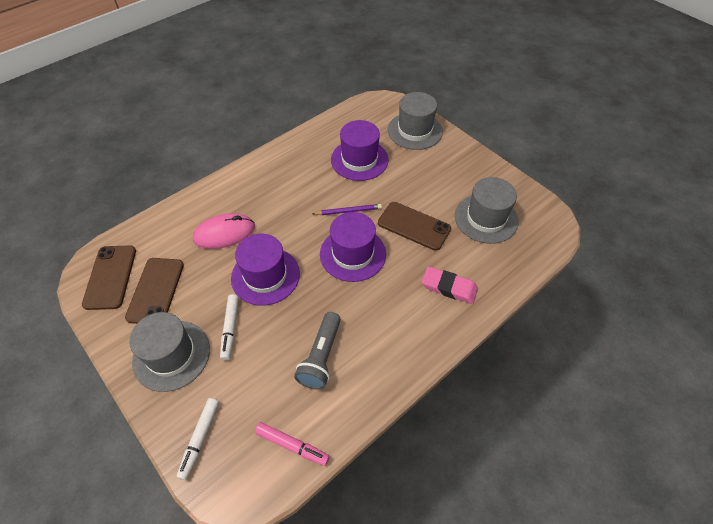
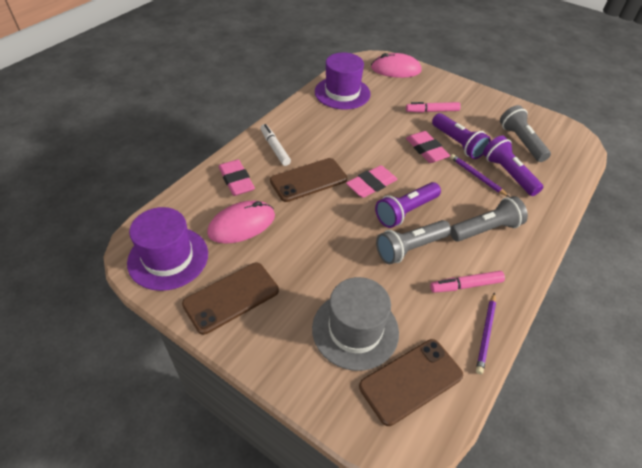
grey flashlight: [294,312,341,390] = 1 -> [376,220,451,264] [450,196,528,242] [500,105,551,162] = 3
grey hat: [129,312,210,392] [388,92,443,150] [455,177,519,244] = 3 -> [312,277,399,371] = 1
pink eraser: [422,267,478,304] = 1 -> [218,159,255,196] [346,165,398,198] [406,131,450,163] = 3
pink marker: [255,422,330,466] = 1 -> [406,102,461,113] [430,271,505,293] = 2
pink mouse: [193,213,255,249] = 1 -> [207,201,275,244] [371,53,422,78] = 2
purple flashlight: none = 0 -> [375,182,441,228] [432,113,491,159] [483,136,543,196] = 3
purple hat: [231,234,300,306] [320,212,386,282] [331,120,389,181] = 3 -> [127,207,208,291] [315,52,370,110] = 2
purple pencil: [312,204,382,215] = 1 -> [450,154,509,197] [476,292,496,374] = 2
white marker: [176,398,219,480] [220,294,239,360] = 2 -> [260,124,291,166] = 1

